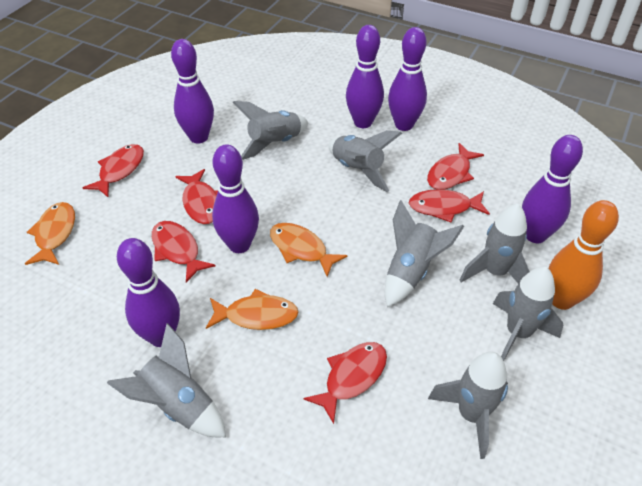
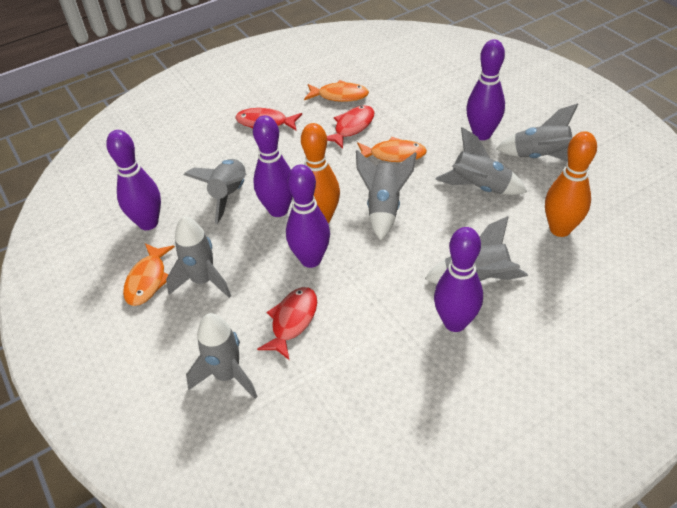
orange bowling pin: [548,200,619,310] = 1 -> [301,123,340,223] [545,132,597,237] = 2
purple bowling pin: [117,238,180,347] [171,39,214,144] [212,144,259,253] [346,25,384,128] [388,27,427,131] [522,135,583,243] = 6 -> [106,130,161,230] [253,115,293,217] [286,165,330,268] [434,227,483,332] [466,39,505,140] = 5
red fish: [83,144,144,197] [152,221,216,282] [175,169,218,224] [303,342,387,424] [409,189,490,222] [427,143,484,190] = 6 -> [236,108,302,130] [257,287,317,360] [327,105,375,149] = 3

